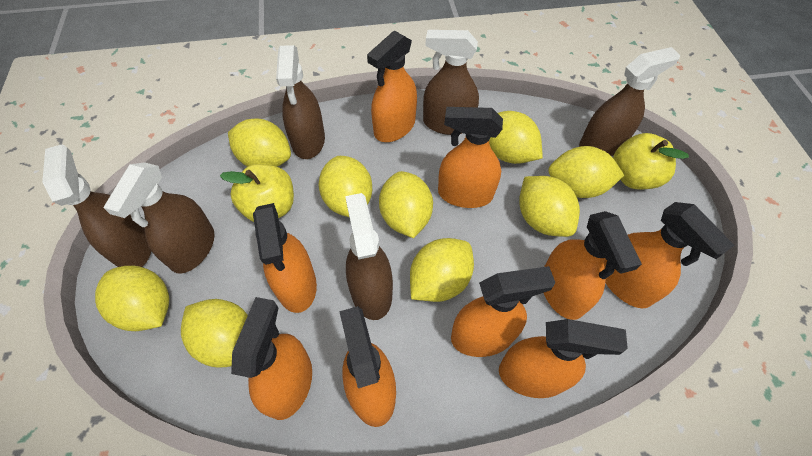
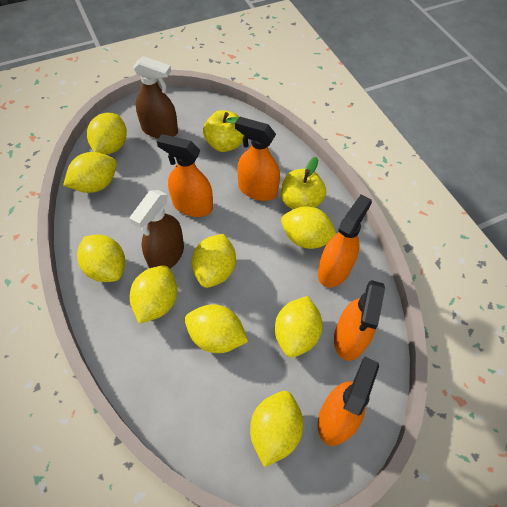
brown spray bottle: [42,145,151,267] [103,162,215,274] [276,45,325,159] [345,193,393,320] [423,30,479,135] [579,47,680,156] = 6 -> [130,190,184,269] [133,56,178,139] = 2
orange spray bottle: [231,297,312,420] [253,203,317,313] [339,306,396,427] [367,30,417,142] [438,107,503,208] [451,266,555,357] [499,319,628,398] [544,211,642,320] [604,202,734,308] = 9 -> [157,134,213,217] [235,117,280,201] [318,194,372,287] [318,357,379,446] [334,280,385,361] = 5

